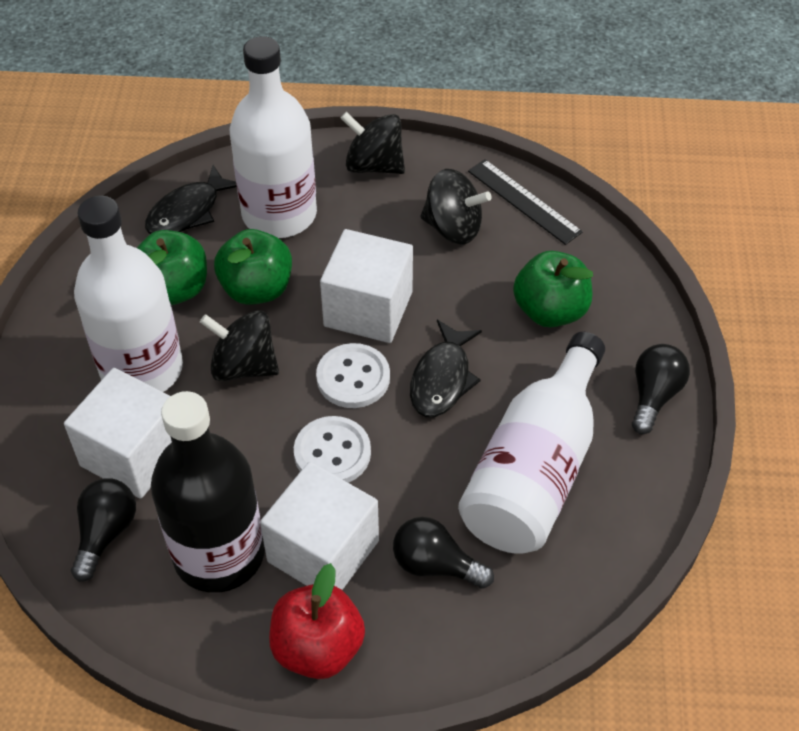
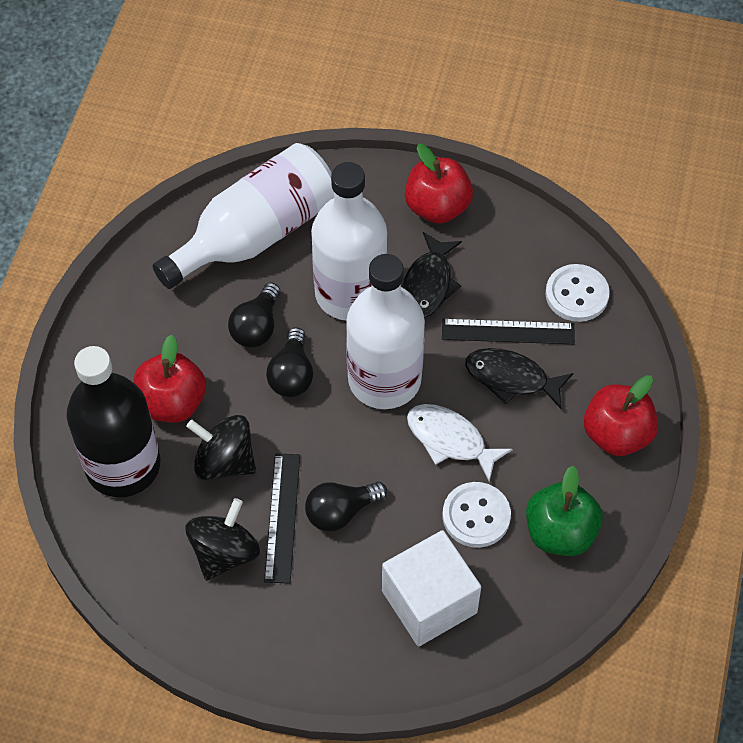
black ruler: [468,159,583,245] = 1 -> [264,453,300,584] [442,319,575,344] = 2
black spinning top: [200,310,279,381] [341,112,405,174] [420,169,492,244] = 3 -> [185,498,260,581] [187,415,256,480] = 2
green apple: [137,230,207,305] [214,229,292,305] [513,251,593,327] = 3 -> [526,466,603,556] = 1
red apple: [269,563,365,679] = 1 -> [133,335,206,423] [405,144,473,224] [584,375,658,456] = 3
white cube: [64,368,172,498] [260,462,379,590] [320,229,413,343] = 3 -> [382,530,481,646] = 1
white fish: none = 0 -> [407,404,513,482] = 1

